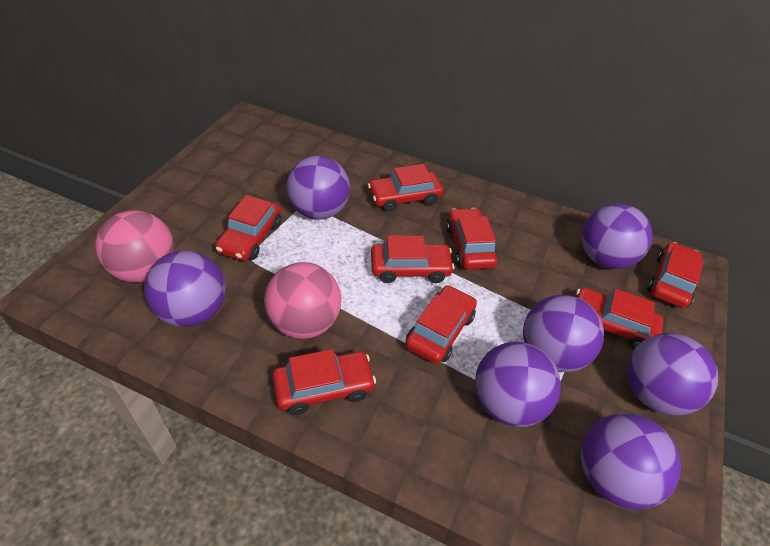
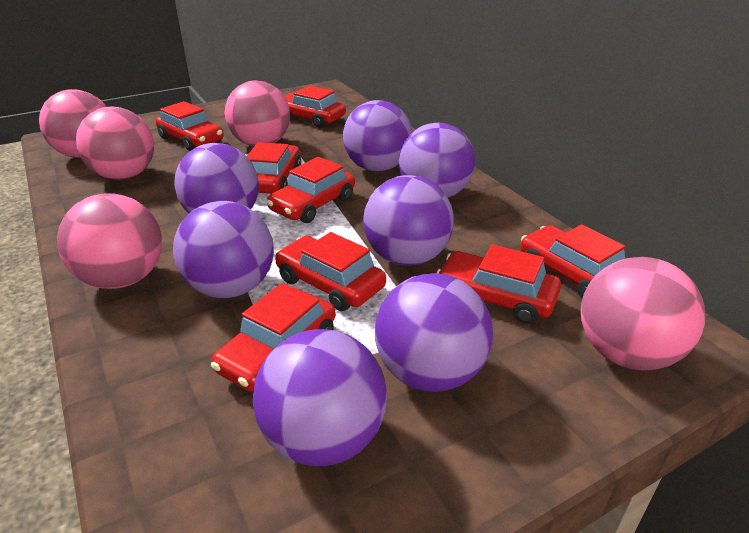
pink ball: [95,210,174,282] [264,262,341,339] = 2 -> [39,89,107,158] [57,193,162,289] [76,107,154,180] [225,80,290,147] [581,257,705,371] = 5

